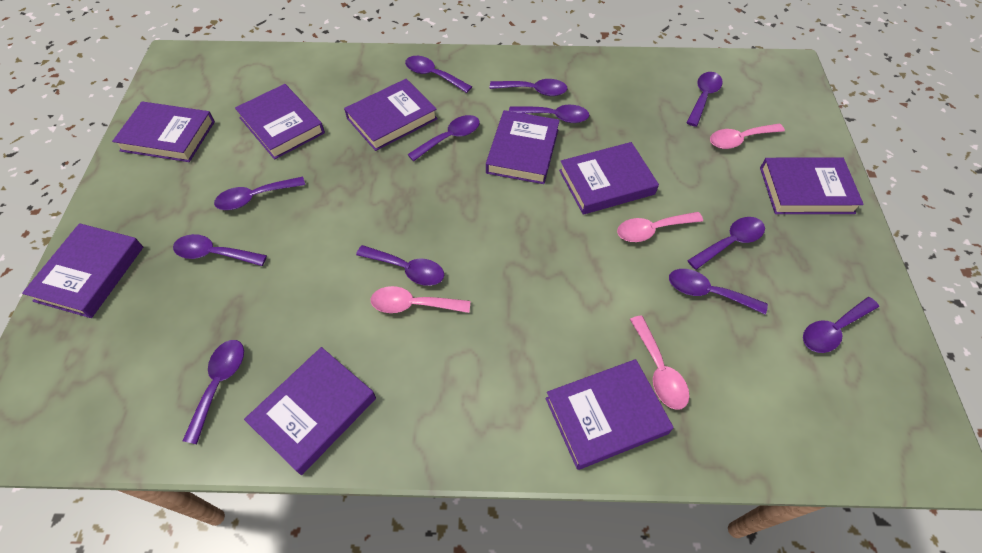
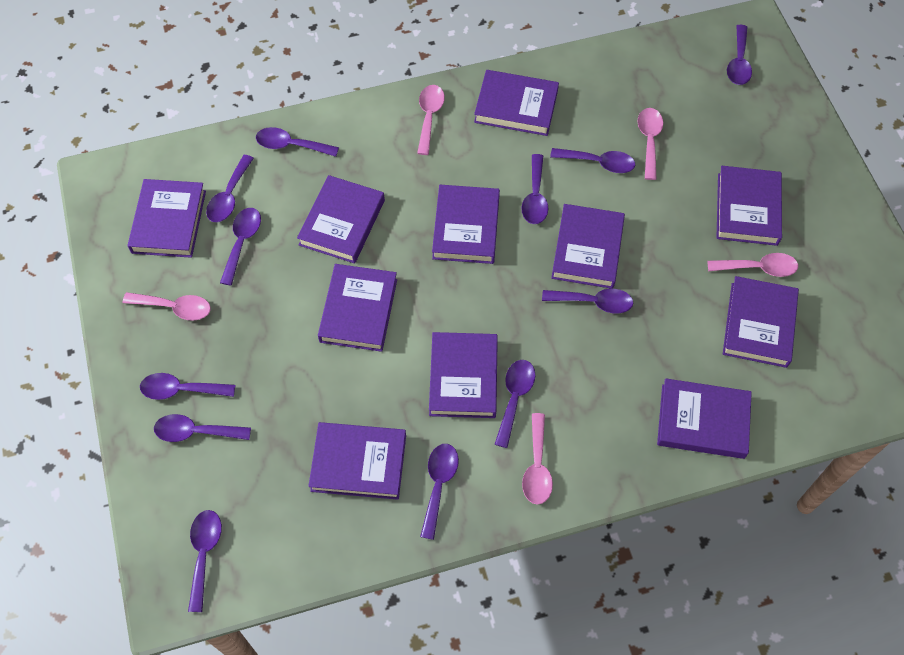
pink spoon: [371,286,470,313] [617,212,703,242] [630,315,689,410] [710,123,785,149] = 4 -> [122,292,211,321] [417,85,445,155] [522,413,553,505] [637,108,663,180] [707,253,798,277] = 5
purple book: [22,223,143,318] [112,102,215,162] [235,84,325,159] [244,347,376,475] [344,79,438,151] [486,110,560,184] [545,359,674,470] [559,142,659,215] [760,157,864,214] = 9 -> [127,179,206,258] [297,175,385,264] [308,422,406,500] [318,264,397,352] [429,332,498,418] [432,185,500,264] [474,70,559,136] [551,204,625,289] [657,378,752,459] [716,166,782,246] [723,276,799,368] = 11

